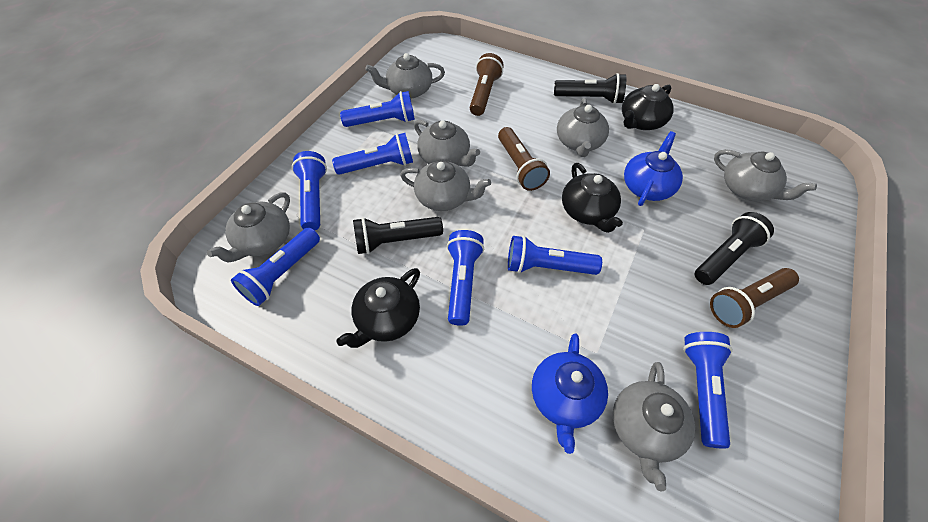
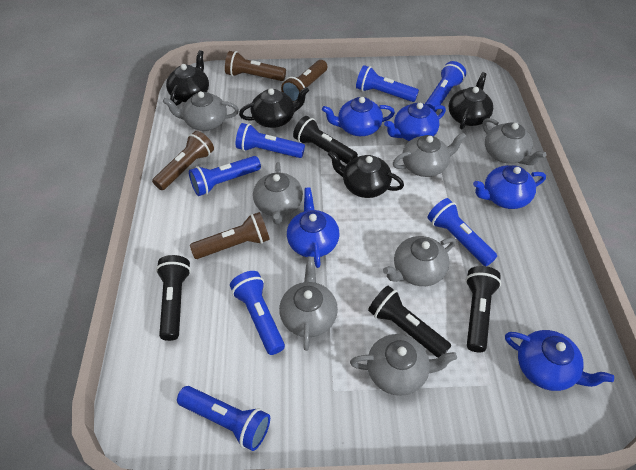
black flashlight: [353,217,443,254] [554,73,626,104] [695,212,774,285] = 3 -> [156,255,191,341] [293,116,358,164] [368,286,451,358] [466,266,501,352] = 4
black teapot: [336,268,420,348] [562,163,623,233] [622,84,674,130] = 3 -> [166,50,209,106] [239,87,309,128] [328,151,404,198] [449,72,493,129] = 4
blue teapot: [532,334,608,454] [624,131,683,206] = 2 -> [287,187,339,268] [322,97,395,136] [384,103,446,141] [473,165,546,209] [505,330,614,391] = 5
brown flashlight: [470,53,504,116] [498,127,550,191] [710,268,799,328] = 3 -> [152,131,214,190] [190,212,270,259] [225,51,286,81] [281,60,328,101] = 4

